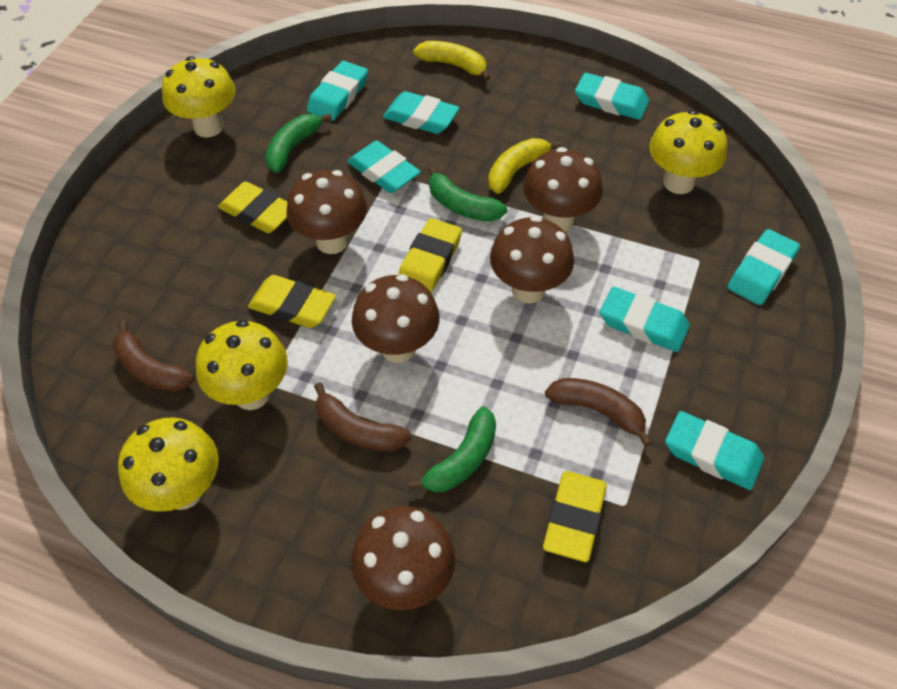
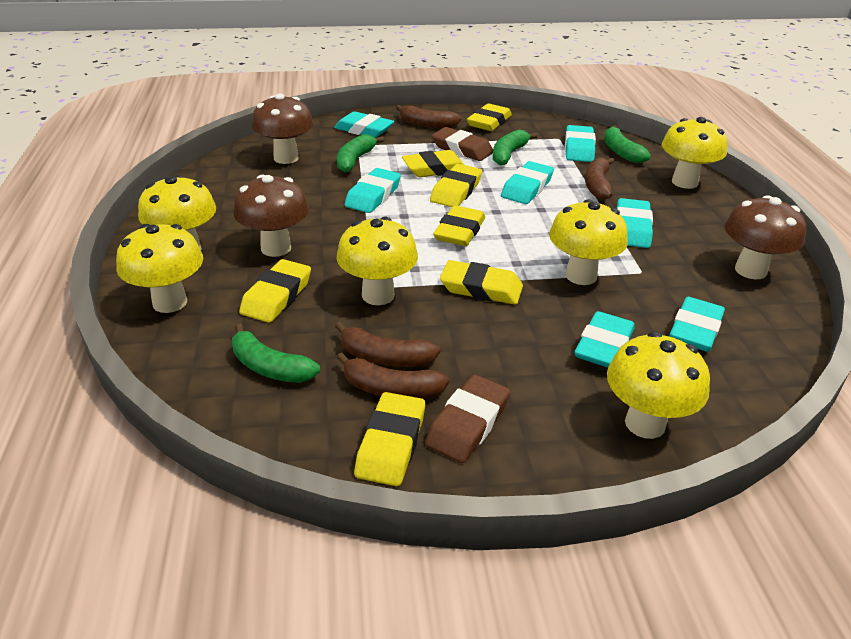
brown banana: [113,321,195,392] [314,382,411,452] [545,378,652,447] = 3 -> [335,322,440,367] [337,352,449,399] [396,105,462,128] [585,157,615,200] = 4
brown eraser: none = 0 -> [425,375,510,463] [432,127,493,161] = 2
brown mushroom: [287,170,367,254] [351,506,456,610] [352,274,440,363] [490,216,574,303] [523,147,603,232] = 5 -> [233,175,309,257] [252,93,313,164] [725,195,806,279] = 3
green banana: [265,113,332,173] [408,406,496,492] [428,166,508,222] = 3 -> [232,323,320,383] [337,134,384,173] [493,130,538,166] [604,125,651,163] = 4
yellow banana: [413,41,491,81] [488,138,561,194] = 2 -> none = 0
yellow eraser: [218,181,287,233] [248,275,336,328] [398,218,462,293] [543,471,607,562] = 4 -> [239,259,311,323] [354,392,425,486] [402,150,464,177] [430,164,482,207] [433,205,485,246] [440,260,523,305] [467,103,512,131] = 7
yellow mushroom: [118,417,219,512] [162,56,236,138] [196,320,288,410] [649,110,727,194] = 4 -> [116,224,203,313] [138,175,216,250] [337,216,418,305] [549,199,628,285] [607,332,710,439] [662,117,727,189] = 6

